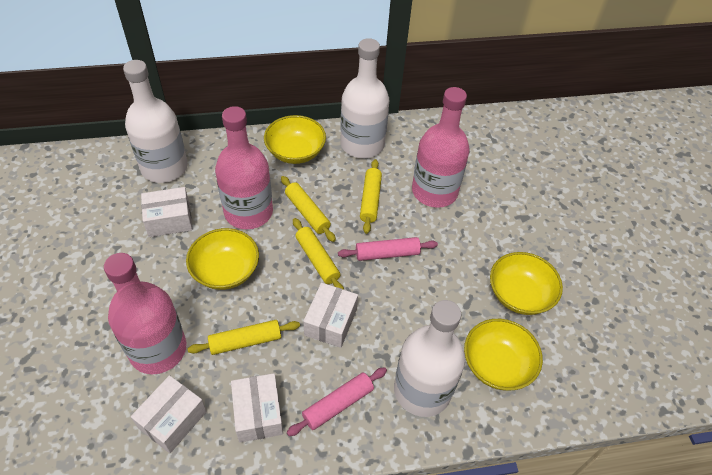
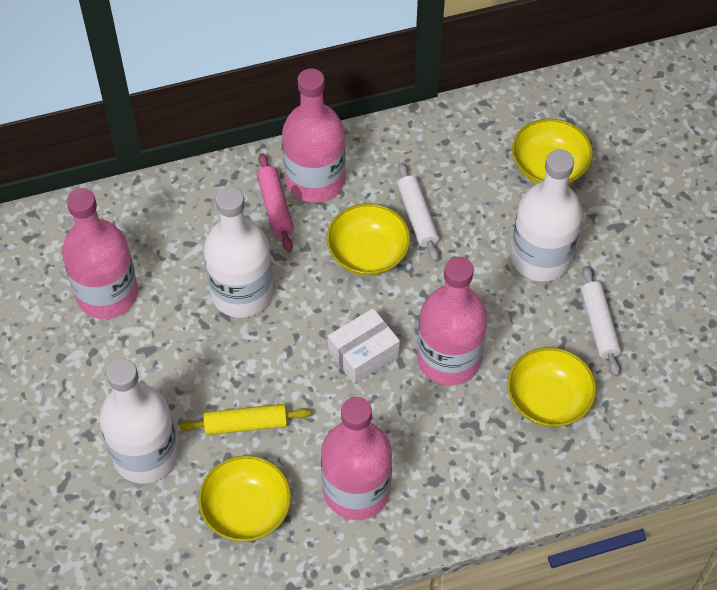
pink bottle: [104,253,186,374] [215,106,273,229] [412,87,470,208] = 3 -> [62,188,138,319] [282,68,345,203] [321,397,392,520] [417,257,487,385] = 4
pink rolling pin: [287,367,387,436] [338,237,438,261] = 2 -> [257,153,294,252] = 1
white box: [131,375,207,453] [141,187,193,237] [231,373,283,443] [303,283,358,348] = 4 -> [328,308,400,384] = 1
white rolling pin: none = 0 -> [397,163,439,262] [581,266,621,376] = 2
yellow rolling pin: [188,320,300,355] [281,176,336,242] [293,218,344,290] [360,159,382,234] = 4 -> [180,404,311,435] = 1

